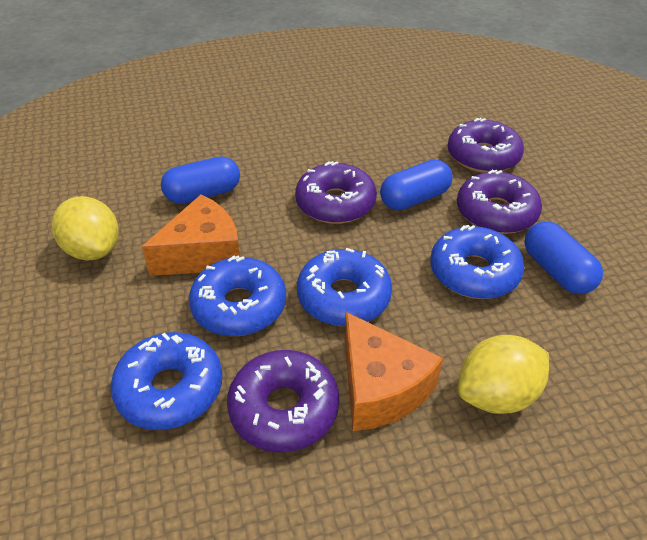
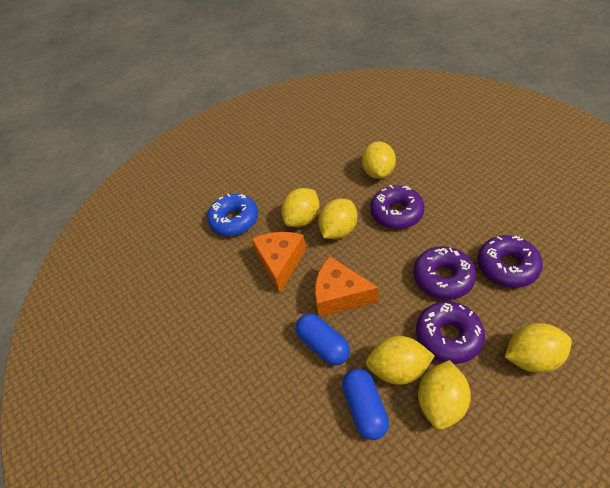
blue capsule: [161,156,240,204] [380,160,452,210] [524,221,603,294] = 3 -> [296,313,350,365] [342,368,389,440] = 2
blue donut: [111,332,222,430] [189,255,286,336] [297,248,392,326] [430,225,524,299] = 4 -> [207,194,258,236] = 1
yellow lemon: [52,196,119,260] [458,335,549,414] = 2 -> [281,188,320,227] [318,199,357,239] [362,141,396,179] [366,336,435,385] [418,360,471,430] [505,323,572,373] = 6

